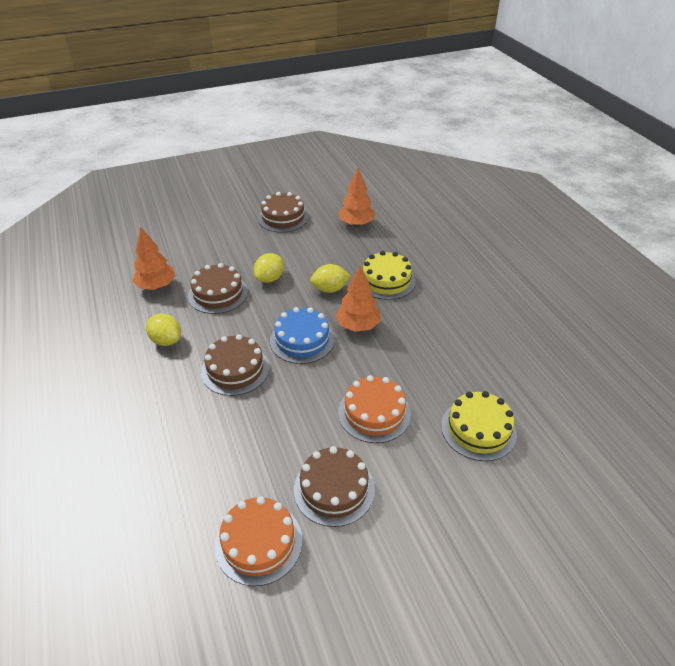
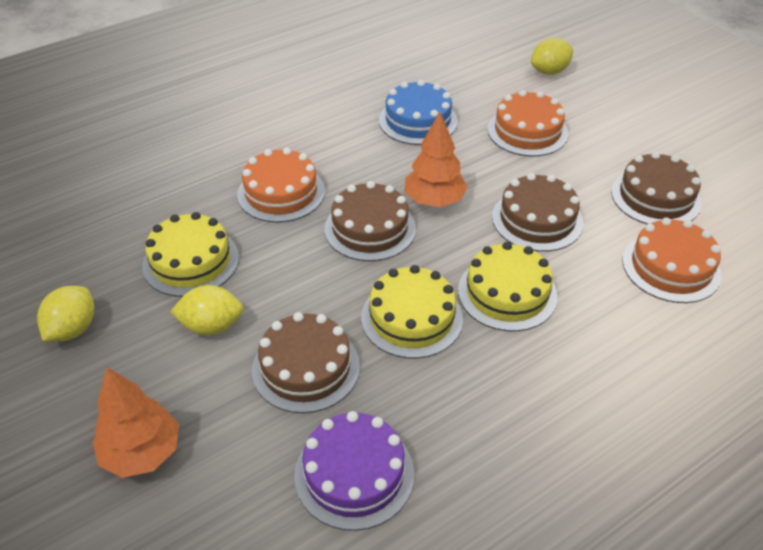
orange cake: [215,496,302,586] [338,375,411,443] = 2 -> [237,148,325,222] [488,90,568,157] [623,217,722,303] = 3
orange tree: [132,227,176,290] [335,266,381,332] [338,168,375,227] = 3 -> [93,367,179,478] [404,112,468,207] = 2
purple cake: none = 0 -> [294,411,414,531] = 1
yellow cake: [363,251,416,300] [441,391,517,461] = 2 -> [142,212,239,297] [361,265,463,359] [458,242,558,331] = 3

